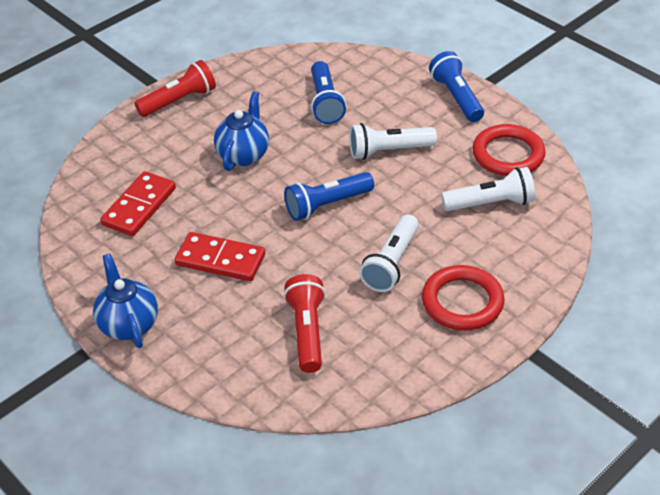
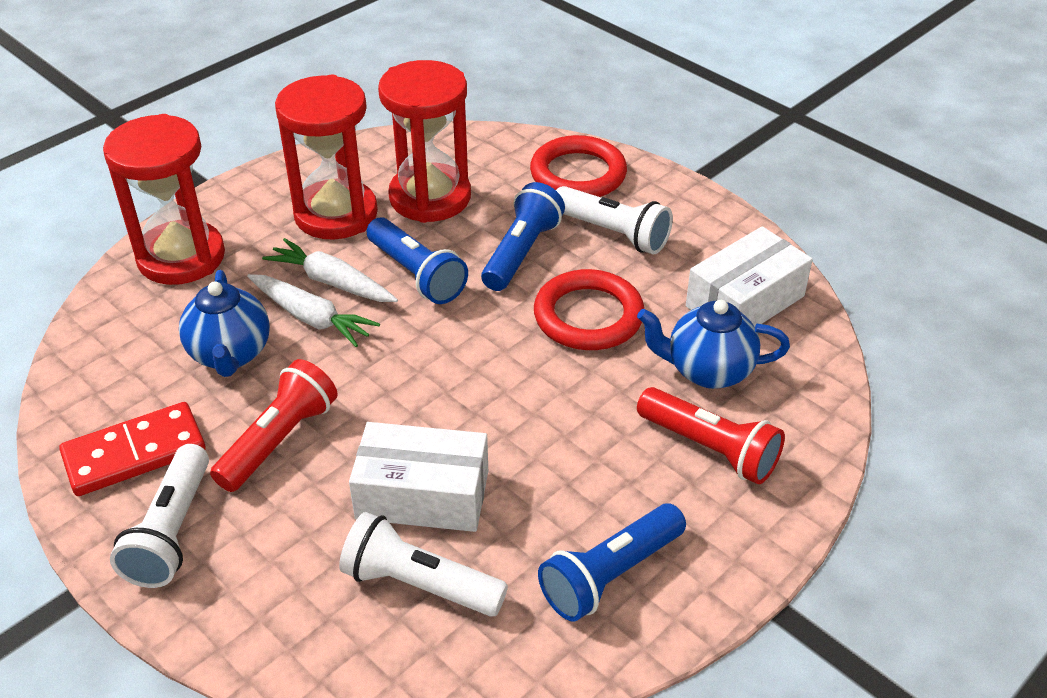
red domino: [100,171,176,236] [175,232,265,281] = 2 -> [59,402,206,496] = 1
red hourglass: none = 0 -> [103,114,225,285] [275,75,378,240] [378,60,471,223] = 3
white box: none = 0 -> [349,422,488,532] [686,226,813,327] = 2
white carrot: none = 0 -> [247,274,380,347] [262,238,398,302] = 2

